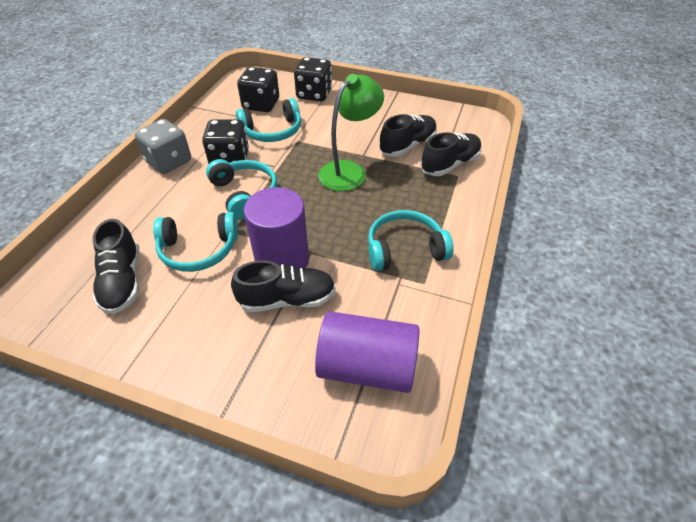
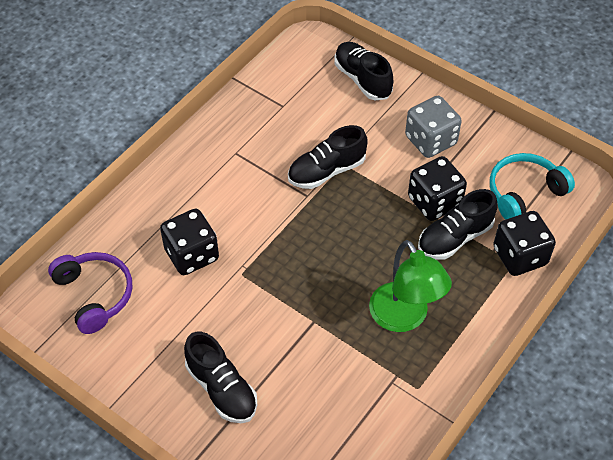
purple cylinder: [244,187,309,269] [315,311,419,393] = 2 -> none = 0
purple headphones: none = 0 -> [48,252,133,334] = 1
turquoise headphones: [153,212,238,272] [206,159,277,220] [236,98,301,142] [368,210,454,271] = 4 -> [490,153,575,220] = 1

